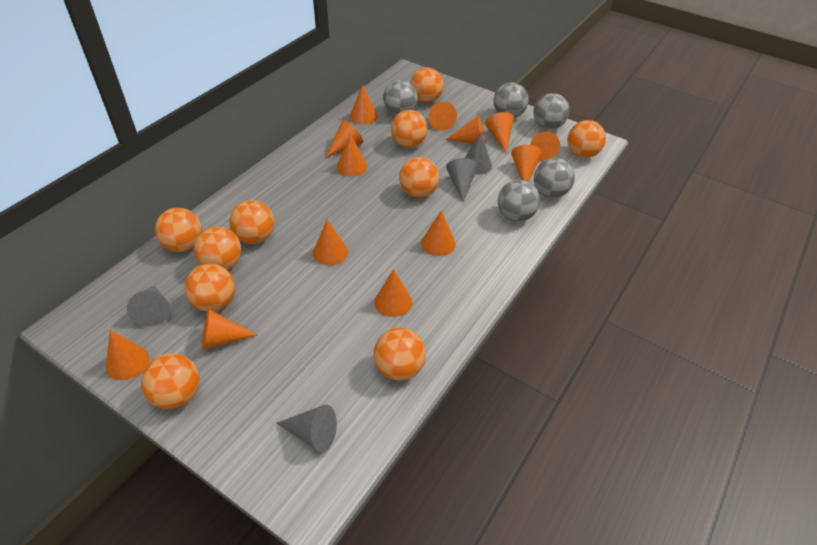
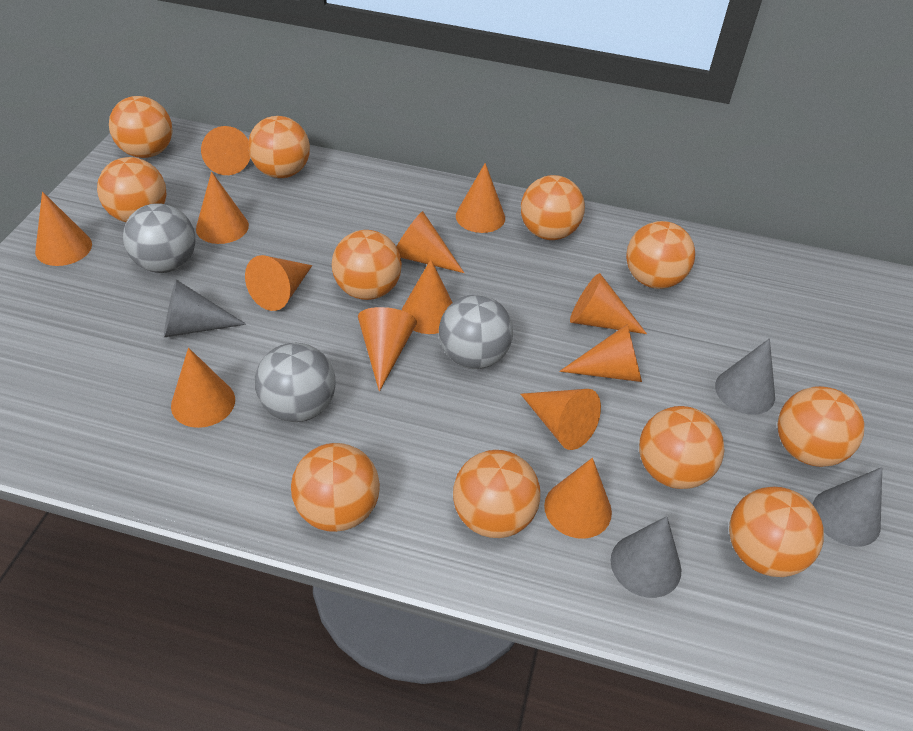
grey ball: [383,80,418,115] [494,83,529,118] [498,180,540,222] [533,93,570,130] [534,158,575,198] = 5 -> [123,203,196,273] [255,343,336,422] [439,295,513,369] = 3
orange ball: [141,353,200,409] [155,208,202,252] [185,264,235,312] [194,227,241,270] [229,200,274,244] [374,328,426,380] [391,110,428,148] [399,157,439,198] [410,68,444,103] [567,120,606,158] = 10 -> [97,157,166,222] [109,96,173,158] [248,116,310,178] [291,443,380,532] [332,230,402,300] [453,450,540,538] [521,175,585,240] [626,221,695,289] [639,406,725,489] [729,487,824,577] [778,386,864,467] = 11

